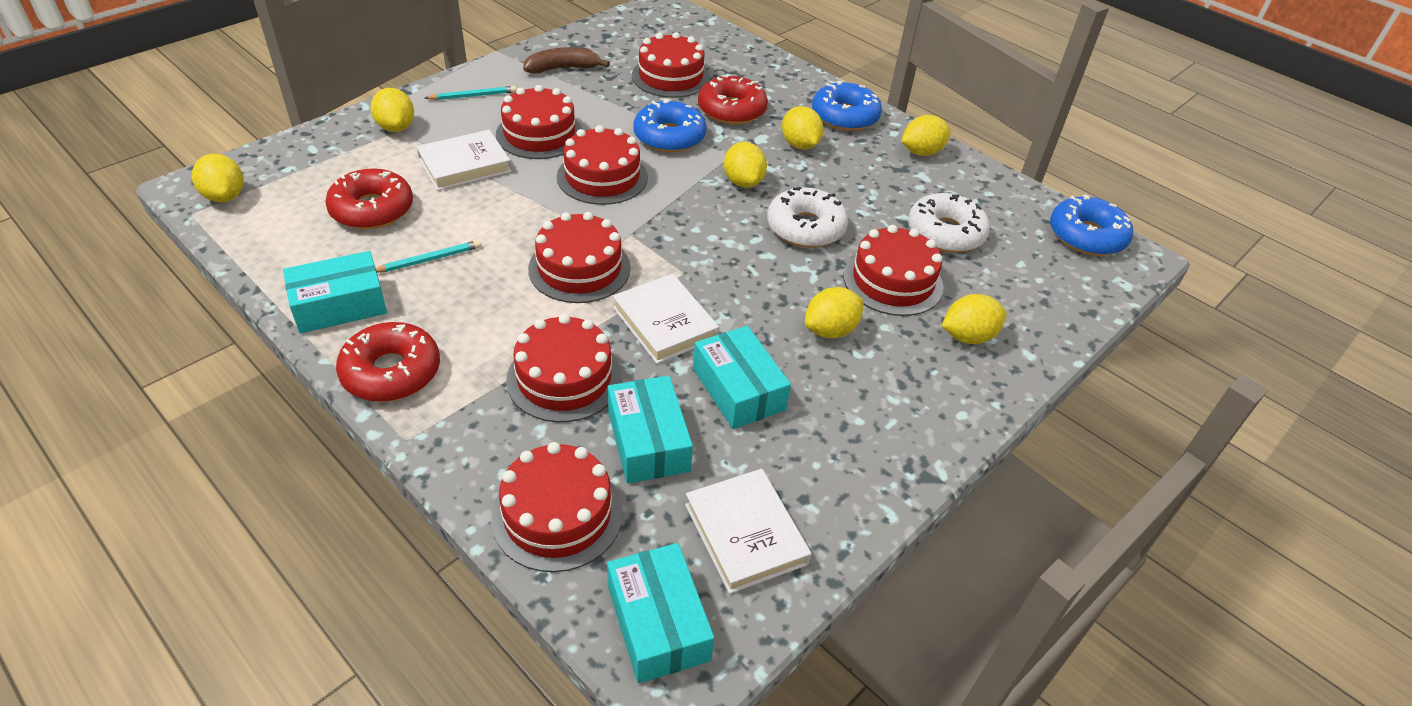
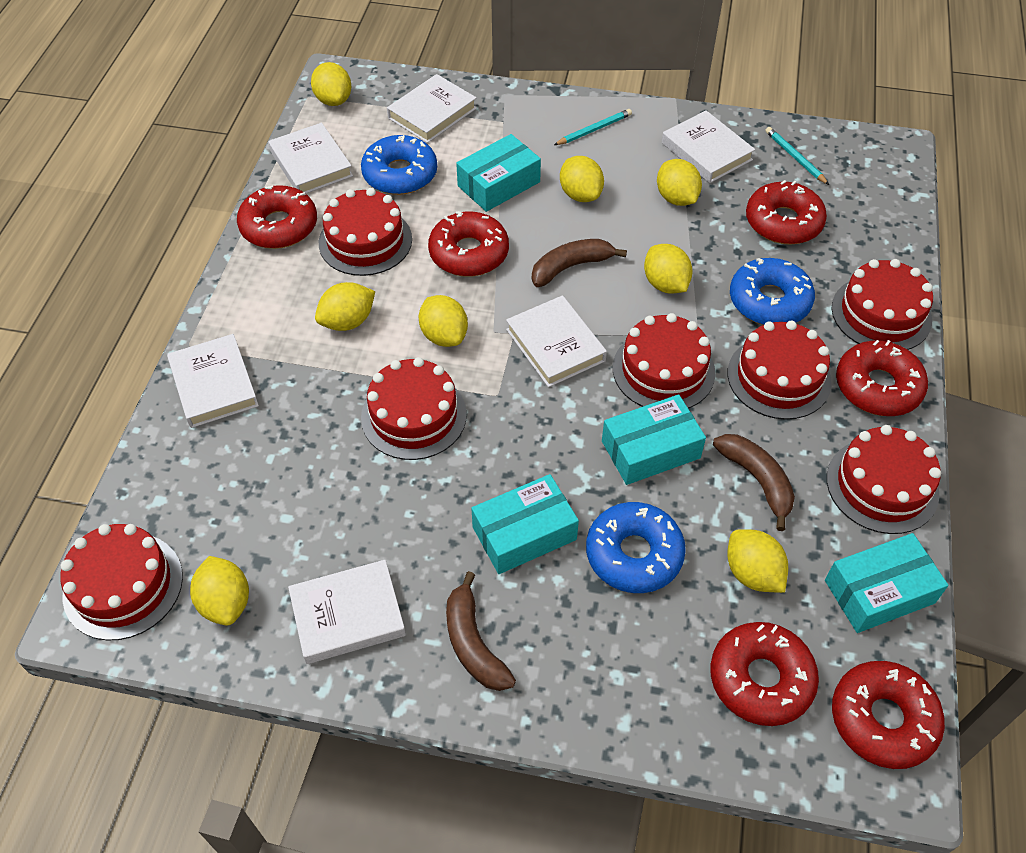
brown banana: [523,47,610,74] = 1 -> [446,571,516,691] [532,239,627,287] [713,434,795,531] = 3
red donut: [325,168,413,229] [336,322,440,402] [698,75,768,124] = 3 -> [237,185,317,249] [428,211,509,277] [710,622,819,726] [746,180,827,245] [832,661,945,769] [836,340,928,416] = 6
white book: [416,130,511,191] [613,274,719,364] [685,469,811,594] = 3 -> [167,334,259,428] [268,123,353,193] [288,560,406,664] [387,74,477,143] [506,295,607,387] [662,110,755,183] = 6
white donut: [767,187,848,248] [908,193,990,253] = 2 -> none = 0
yellow lemon: [192,154,243,203] [371,88,414,132] [724,142,767,188] [782,106,824,149] [805,287,864,338] [901,115,951,156] [942,294,1007,344] = 7 -> [190,556,249,626] [311,62,351,106] [315,282,375,331] [419,295,468,347] [560,156,604,202] [644,244,693,294] [657,159,702,206] [727,529,788,593] = 8

